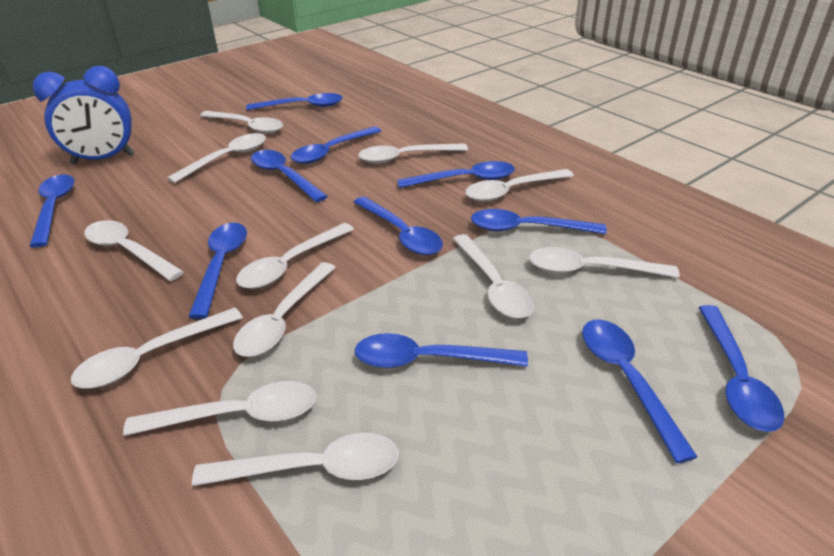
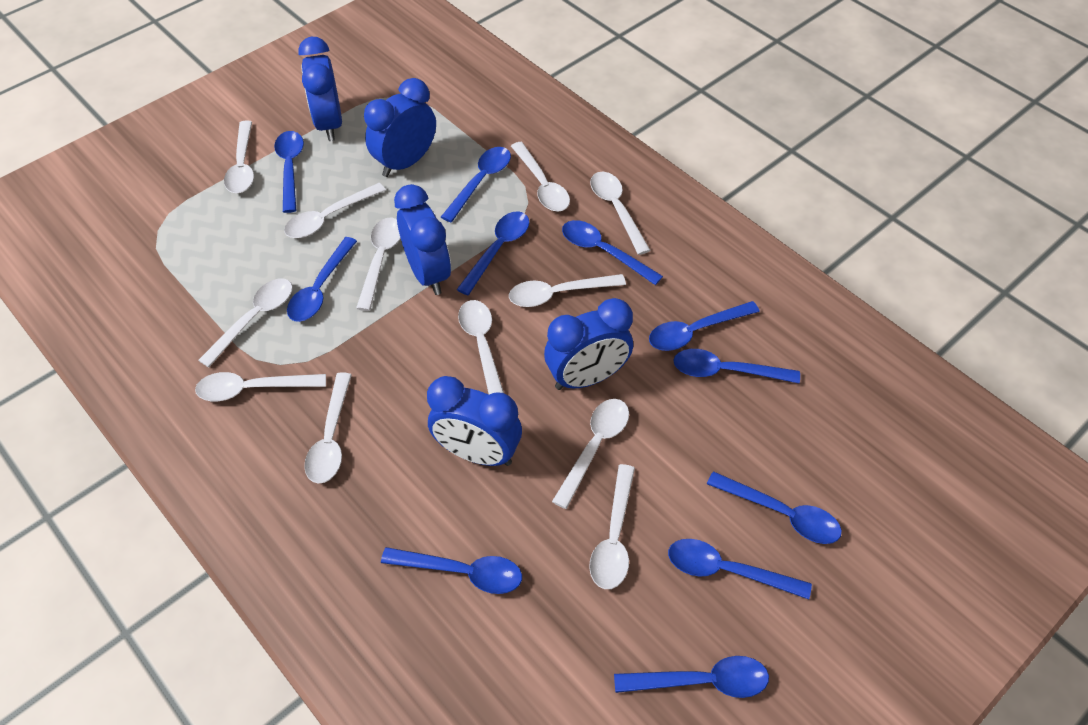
blue clock: [33,66,135,164] = 1 -> [299,37,342,141] [364,78,436,177] [394,184,451,295] [427,376,522,466] [544,298,633,390] = 5

